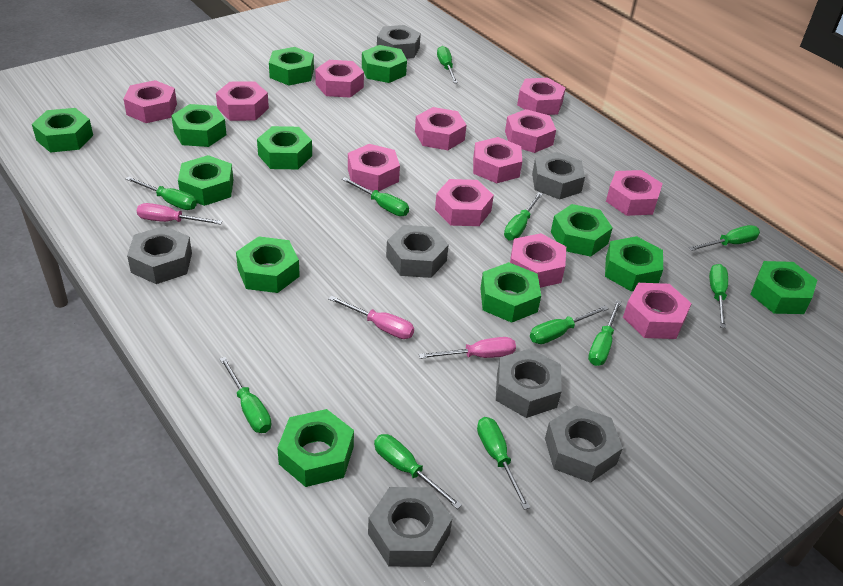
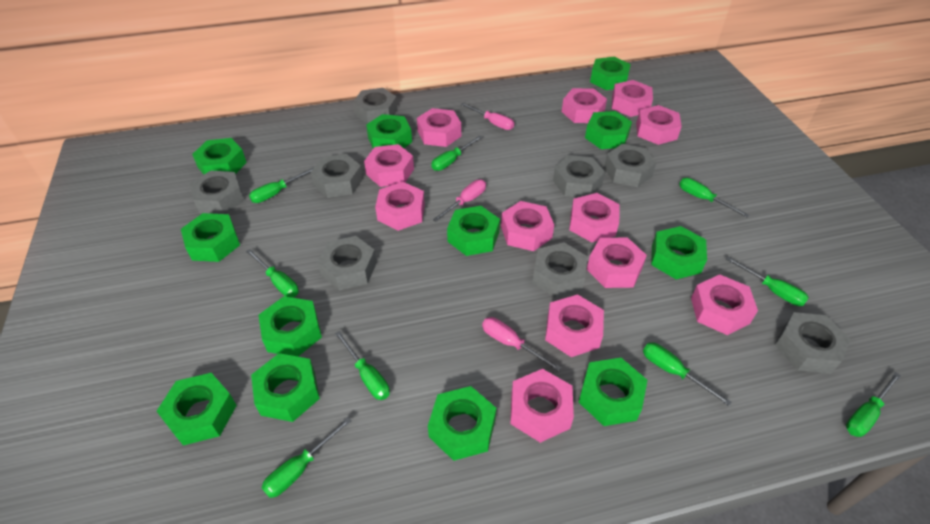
green screwdriver: [126,176,197,210] [220,357,271,433] [342,177,409,216] [374,434,462,509] [437,46,458,83] [477,417,530,510] [504,192,543,241] [530,305,609,344] [588,300,621,366] [689,225,760,251] [709,264,728,328] = 11 -> [246,249,299,297] [249,167,314,203] [262,417,351,498] [335,331,390,400] [431,136,482,171] [643,342,732,406] [679,178,749,217] [726,257,809,306] [846,372,901,437] = 9
grey nut: [127,226,192,284] [368,487,452,567] [377,25,421,59] [386,225,449,278] [496,348,562,418] [532,152,585,200] [545,406,623,483] = 7 -> [190,170,244,214] [311,154,363,198] [317,236,377,290] [353,88,398,124] [533,242,588,298] [553,155,605,197] [604,144,656,187] [775,312,851,374] = 8

